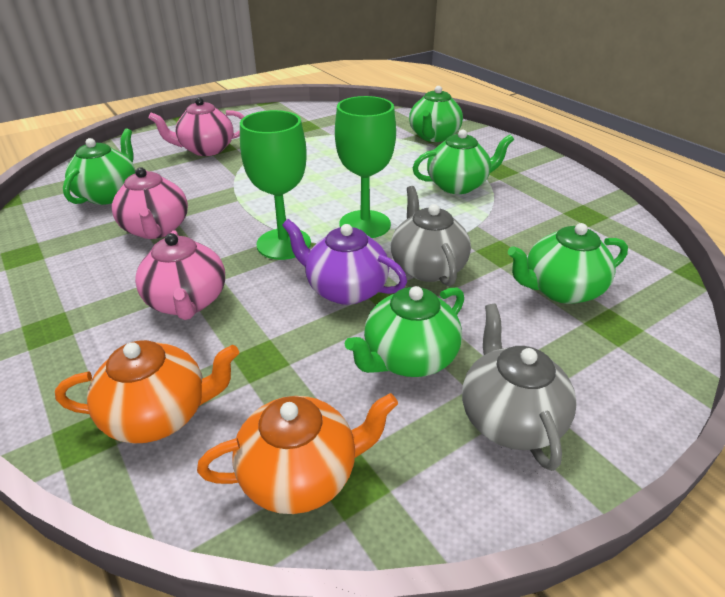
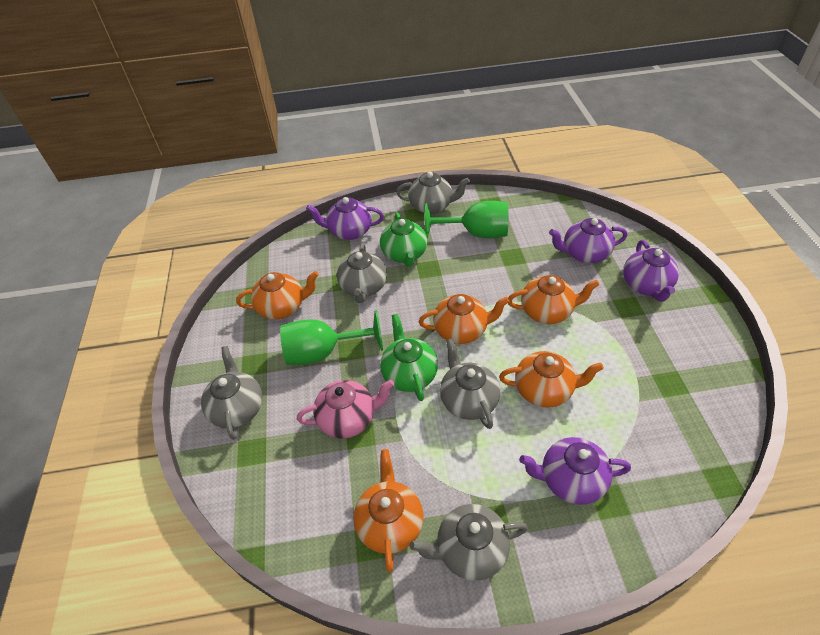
green teapot: [63,129,136,205] [345,286,464,377] [409,86,463,142] [413,130,514,194] [508,223,628,304] = 5 -> [380,213,428,267] [380,314,438,401] = 2
grey teapot: [391,186,471,286] [462,304,577,471] = 2 -> [201,346,263,440] [337,243,387,303] [396,172,470,214] [410,504,528,581] [440,338,501,429] = 5
orange teapot: [55,340,239,444] [197,393,398,514] = 2 -> [236,271,319,320] [353,449,424,572] [419,294,509,344] [499,351,604,408] [508,275,599,324] = 5
pink teapot: [112,167,188,239] [135,230,225,320] [149,97,245,156] = 3 -> [297,380,394,439] = 1
purple teapot: [282,219,407,305] = 1 -> [306,197,384,240] [519,437,631,505] [549,218,627,263] [623,240,679,302] = 4

